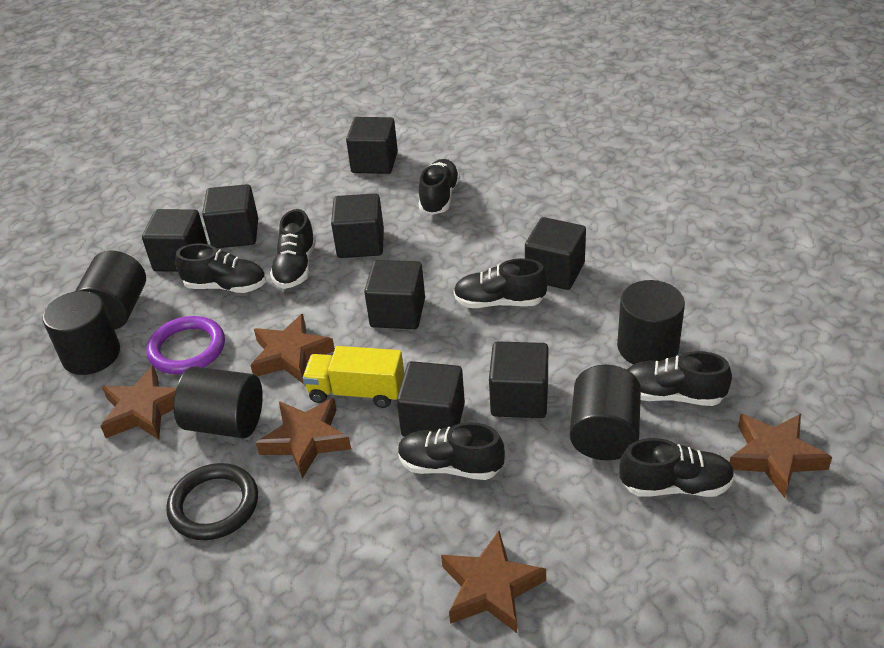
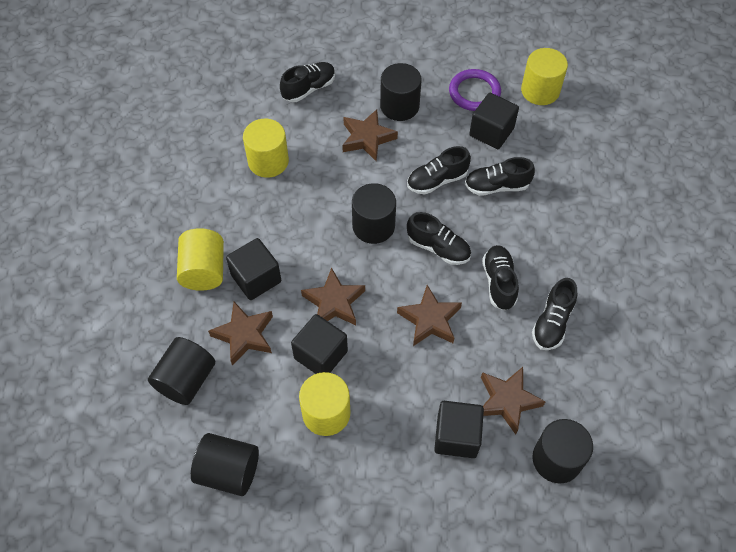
black cube: [142,209,207,272] [202,184,258,248] [331,193,384,258] [346,117,398,174] [364,260,425,329] [396,361,465,437] [489,341,548,418] [525,217,586,290] = 8 -> [226,238,281,300] [291,314,348,374] [434,401,484,458] [469,93,519,149] = 4
black ring: [166,463,258,540] = 1 -> none = 0
black shoe: [175,243,266,293] [270,209,316,289] [398,422,505,480] [419,159,460,215] [453,258,548,308] [619,438,735,497] [627,351,732,406] = 7 -> [280,62,335,102] [407,146,471,195] [407,212,471,265] [465,157,535,196] [482,245,519,311] [532,278,577,350] = 6
yellow cylinder: none = 0 -> [177,228,224,291] [243,119,289,178] [299,372,351,436] [521,48,568,105] = 4
yellow truck: [303,346,404,408] = 1 -> none = 0

